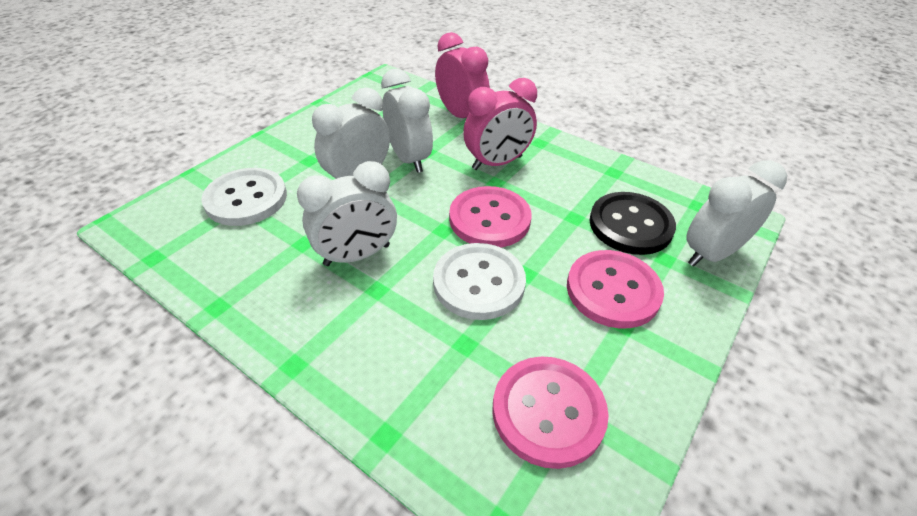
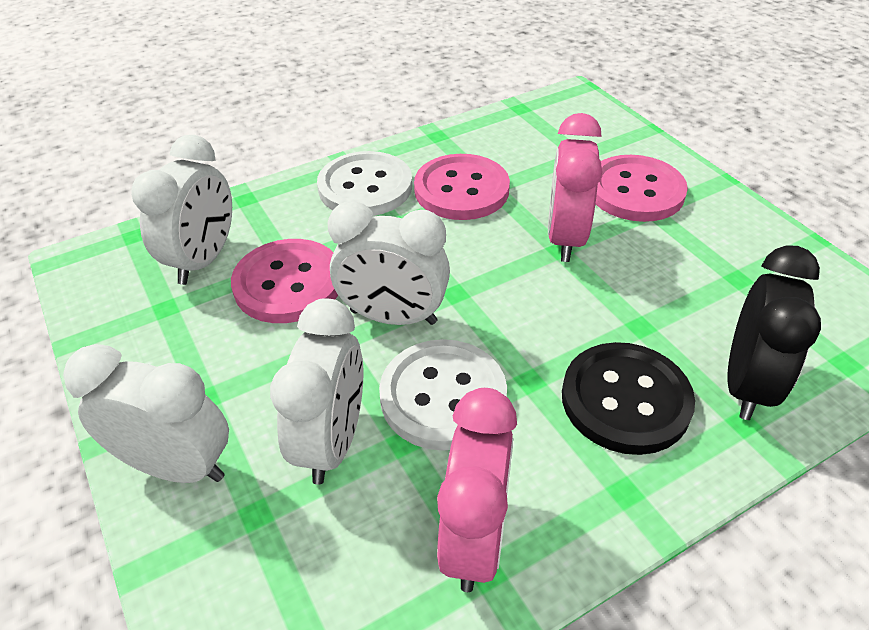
black clock: none = 0 -> [727,245,821,420] = 1

